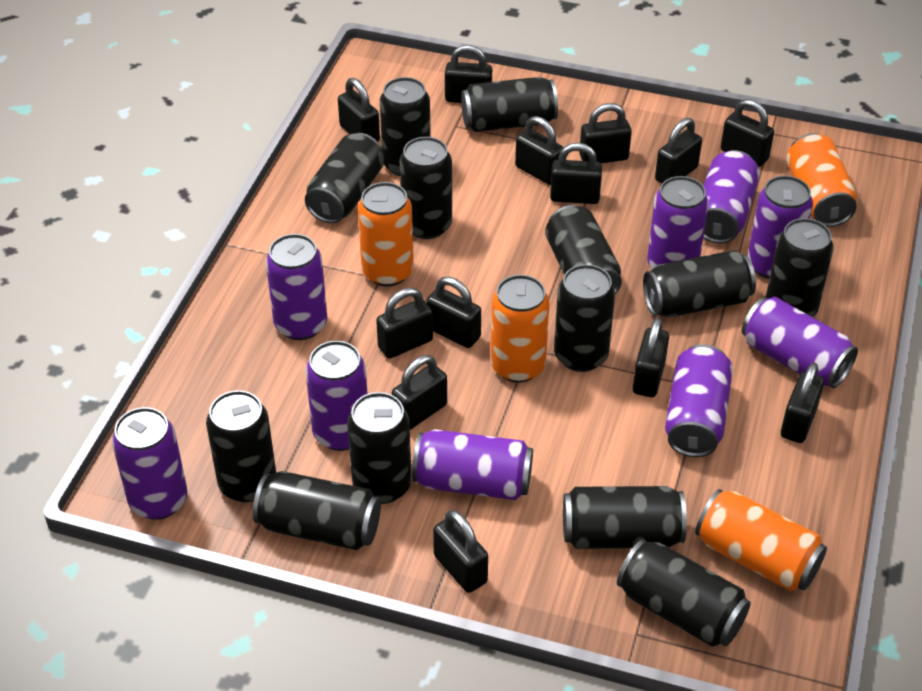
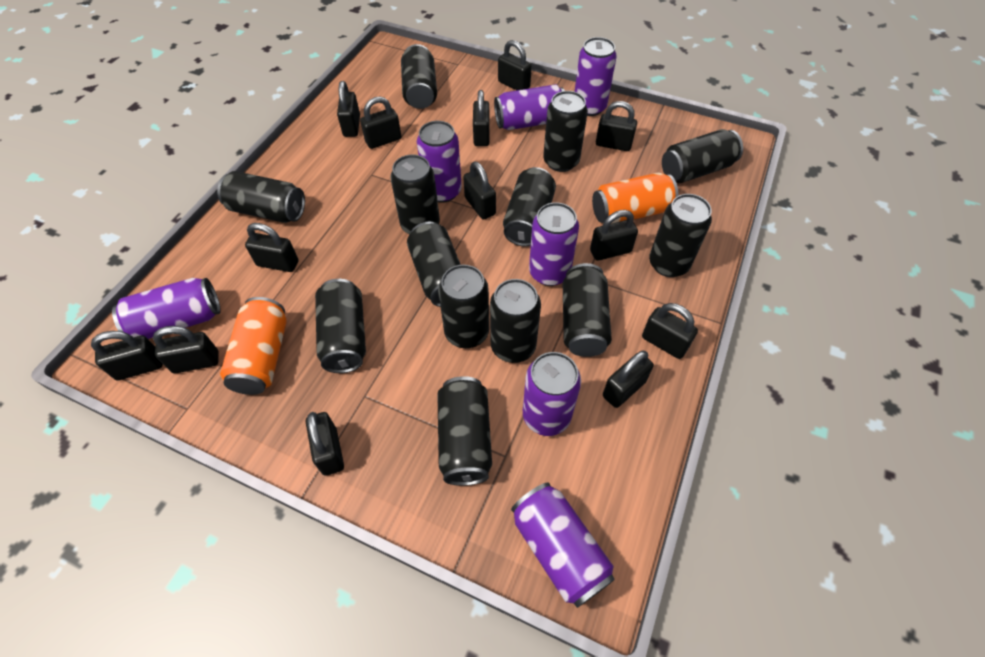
orange can: [358,182,414,286] [491,275,550,383] [695,489,827,591] [786,133,857,227] = 4 -> [220,297,287,395] [592,173,678,224] = 2
purple can: [112,407,187,520] [266,234,327,340] [306,341,367,451] [412,429,533,500] [647,176,709,269] [665,344,733,457] [703,150,760,243] [742,297,858,388] [748,176,813,279] = 9 -> [112,278,221,339] [417,121,462,203] [494,84,565,130] [511,482,615,608] [523,352,581,436] [529,202,579,286] [575,37,617,116] = 7

